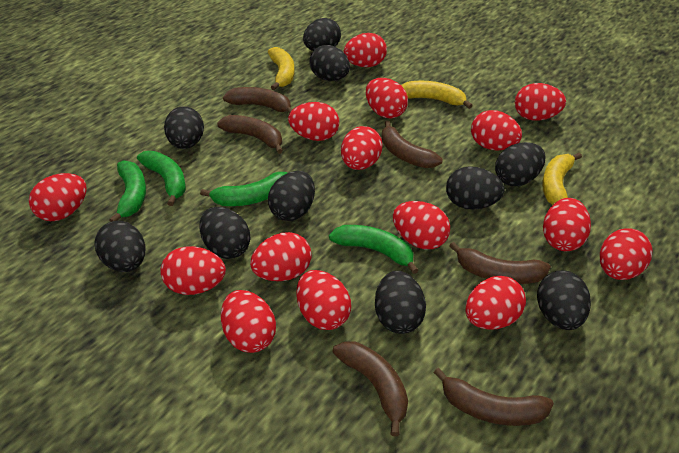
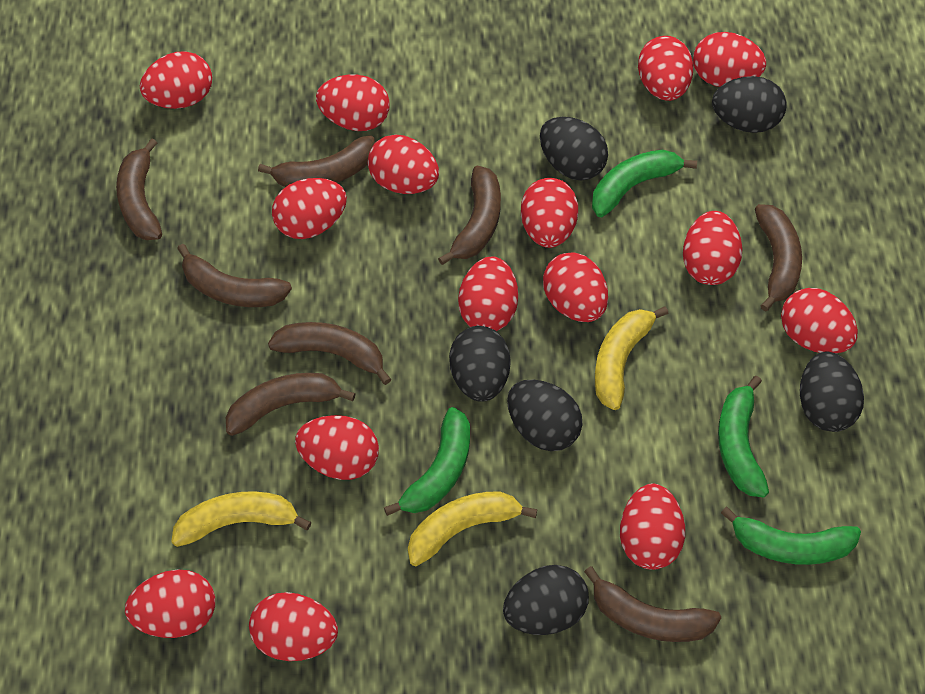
black egg: [95,221,145,272] [164,106,204,149] [199,207,250,259] [268,171,315,221] [303,18,341,51] [309,45,350,81] [375,271,426,334] [446,166,505,209] [495,142,545,186] [537,270,591,330] = 10 -> [449,326,510,402] [503,565,589,635] [507,380,583,451] [540,117,608,181] [712,76,787,133] [800,351,864,432] = 6
brown banana: [217,115,283,154] [223,87,293,113] [332,341,408,437] [381,121,443,168] [434,368,554,426] [449,242,551,284] = 6 -> [116,138,162,240] [177,244,292,307] [226,373,356,436] [258,135,375,187] [268,322,391,385] [438,166,501,265] [584,566,721,642] [755,204,802,312] = 8

